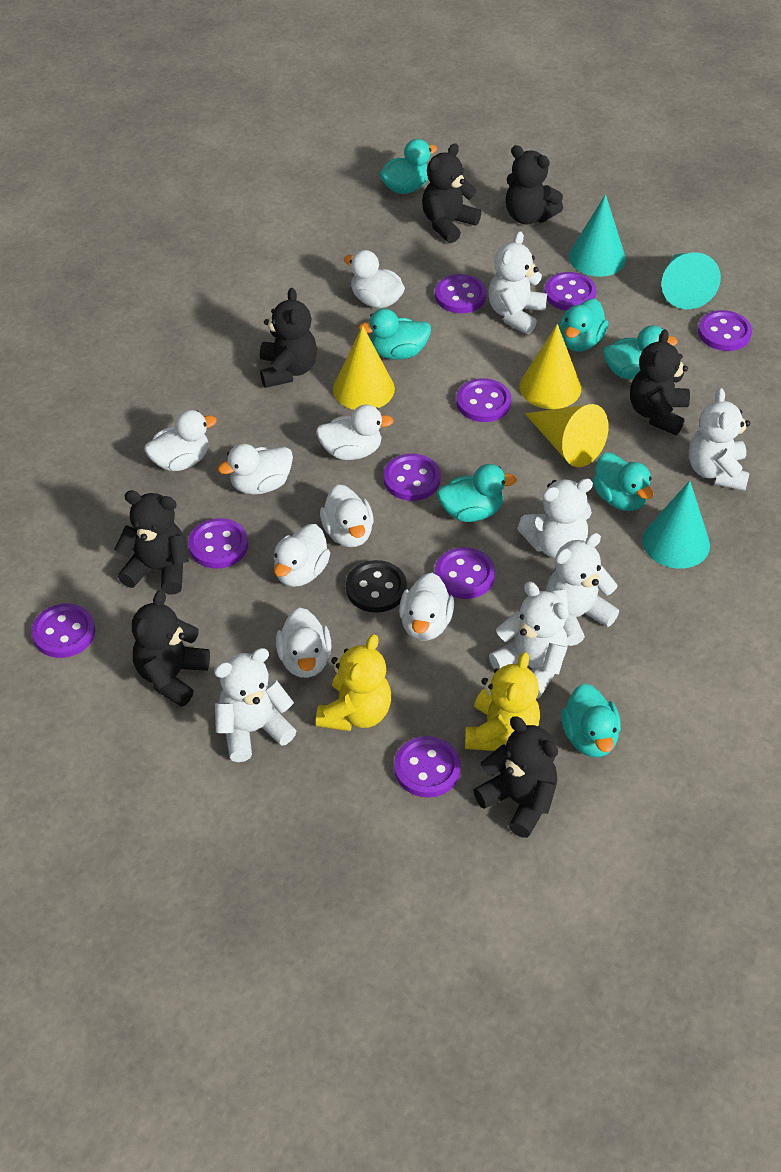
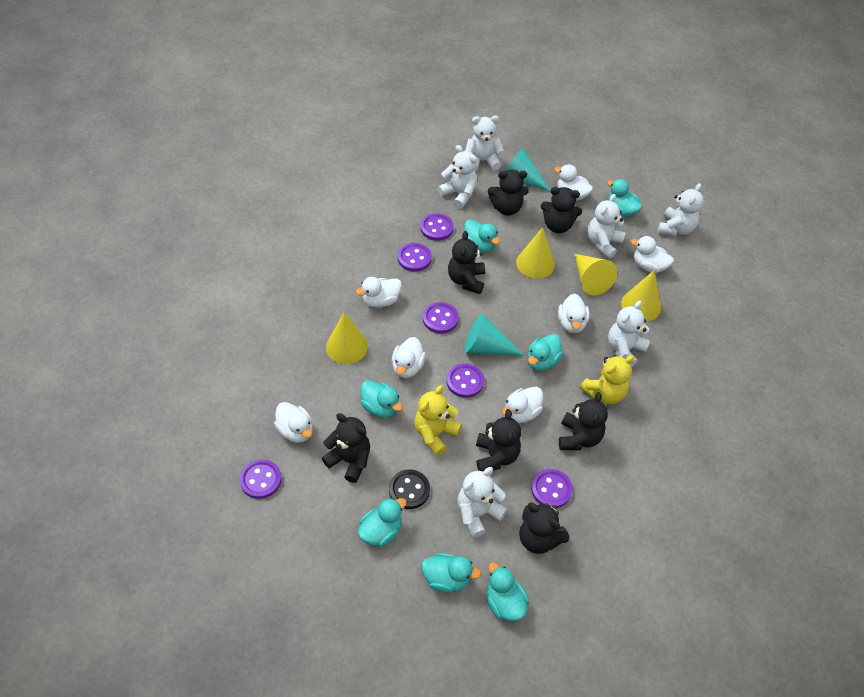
purple button: [31,603,95,658] [188,518,248,568] [383,453,441,501] [394,736,461,797] [435,274,486,313] [435,547,495,599] [456,378,511,422] [544,272,596,311] [698,310,752,351] = 9 -> [239,459,282,499] [398,243,432,272] [420,213,454,241] [423,302,459,334] [447,363,484,398] [531,469,573,508] = 6
turquoise cone: [569,194,626,277] [642,481,710,569] [661,252,721,309] = 3 -> [464,314,524,356] [505,147,550,191] = 2
white duck: [144,410,217,471] [218,444,293,495] [274,524,330,587] [276,608,331,678] [316,405,394,460] [320,484,374,547] [344,250,405,309] [399,573,454,641] = 8 -> [274,402,313,443] [356,277,402,308] [392,337,426,378] [502,387,543,423] [554,164,593,201] [558,294,590,333] [631,236,674,273] = 7
yellow cone: [333,325,395,410] [520,324,581,409] [525,404,609,467] = 3 -> [326,312,368,364] [516,227,555,278] [574,254,617,296] [621,271,661,321] = 4

